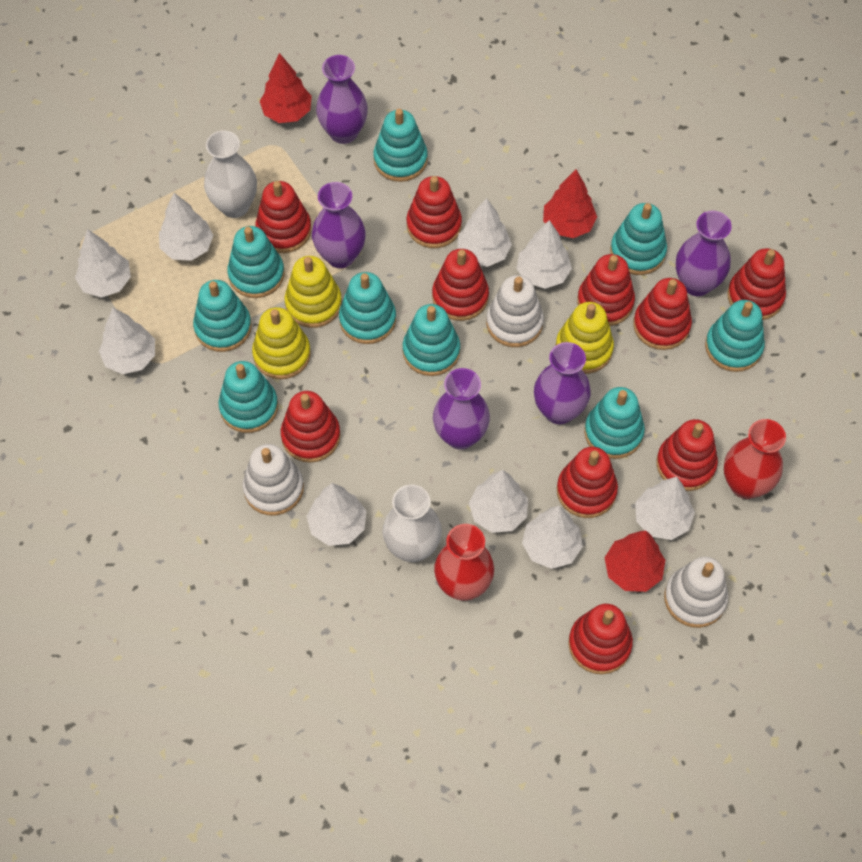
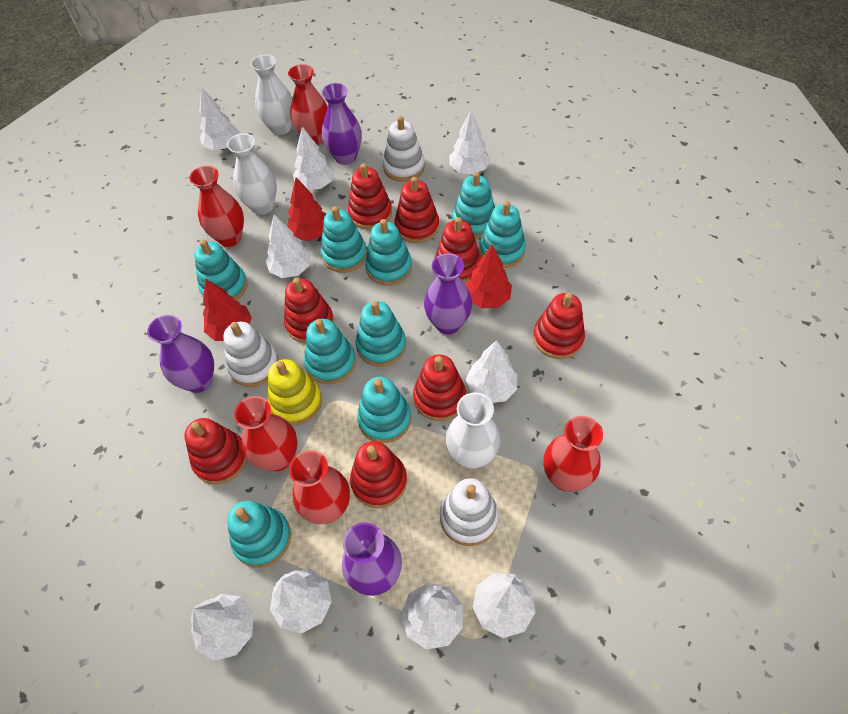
purple vase: [312,182,366,268] [316,55,368,144] [433,368,490,450] [534,342,590,424] [676,211,732,296] = 5 -> [147,315,214,393] [321,83,362,165] [342,522,402,596] [424,253,472,335] = 4
red stacking toy: [255,181,312,253] [281,391,341,463] [407,176,462,248] [432,249,489,321] [557,447,618,518] [568,604,633,674] [577,254,635,326] [633,278,692,350] [656,419,718,491] [727,248,786,320] = 10 -> [184,418,247,484] [284,278,334,343] [348,163,392,230] [350,441,407,508] [395,177,439,243] [413,354,466,421] [435,217,481,283] [533,292,585,359] = 8
red vase: [434,524,494,601] [724,419,786,499] = 2 -> [190,166,244,247] [234,396,297,471] [288,64,328,145] [289,450,350,524] [544,416,603,492] = 5
white vase: [204,130,257,218] [383,484,442,562] = 2 -> [227,133,277,215] [251,55,292,135] [446,392,501,469] = 3
yellow stacking toy: [252,307,311,379] [285,256,342,328] [555,302,614,374] = 3 -> [268,359,322,425] = 1

